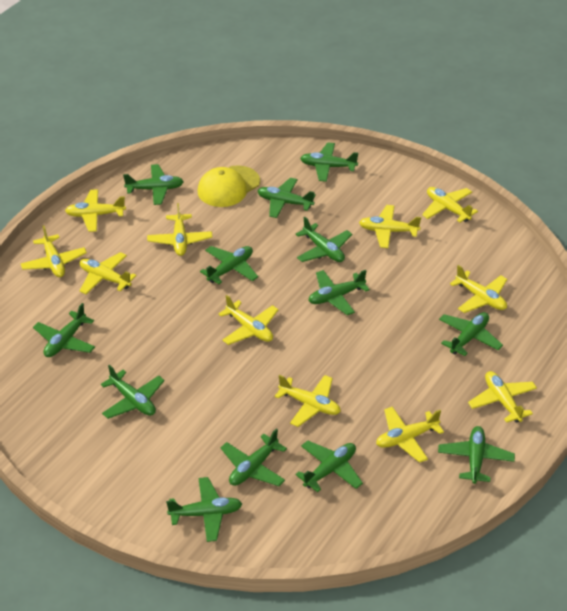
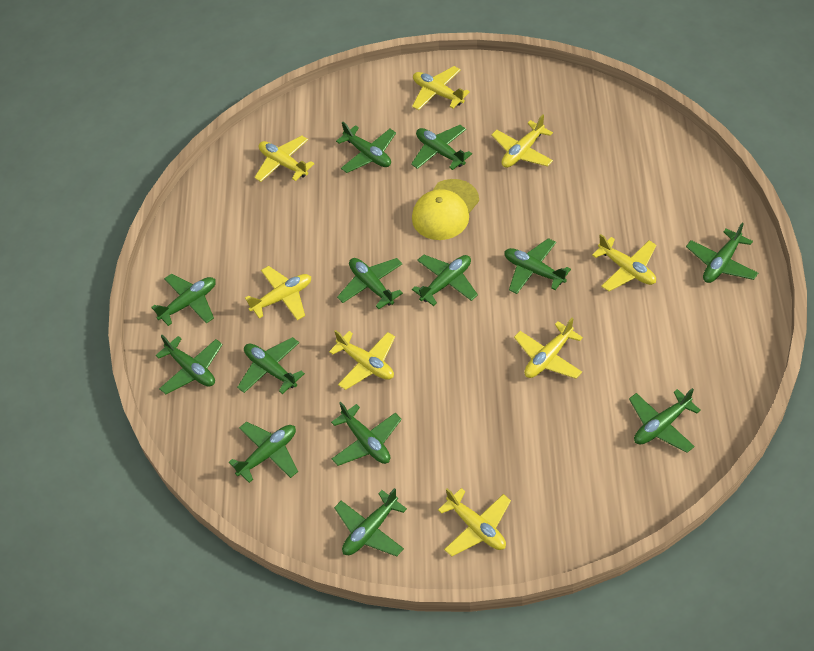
yellow plane: [21,226,87,277] [65,189,126,232] [80,252,137,294] [147,203,213,256] [218,295,279,345] [275,375,341,427] [359,205,421,248] [376,406,444,463] [422,187,478,222] [450,265,507,313] [468,371,537,423] = 11 -> [245,266,311,320] [254,136,314,182] [329,330,395,390] [412,66,470,110] [438,488,511,557] [491,114,553,168] [514,318,583,379] [592,234,656,291] = 8

